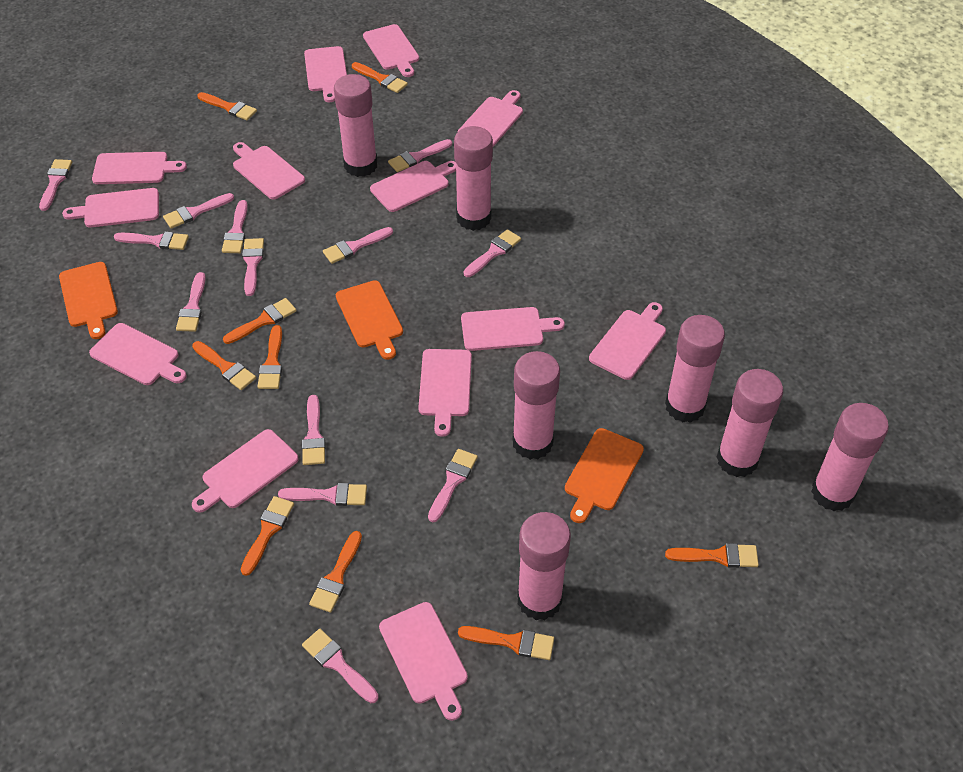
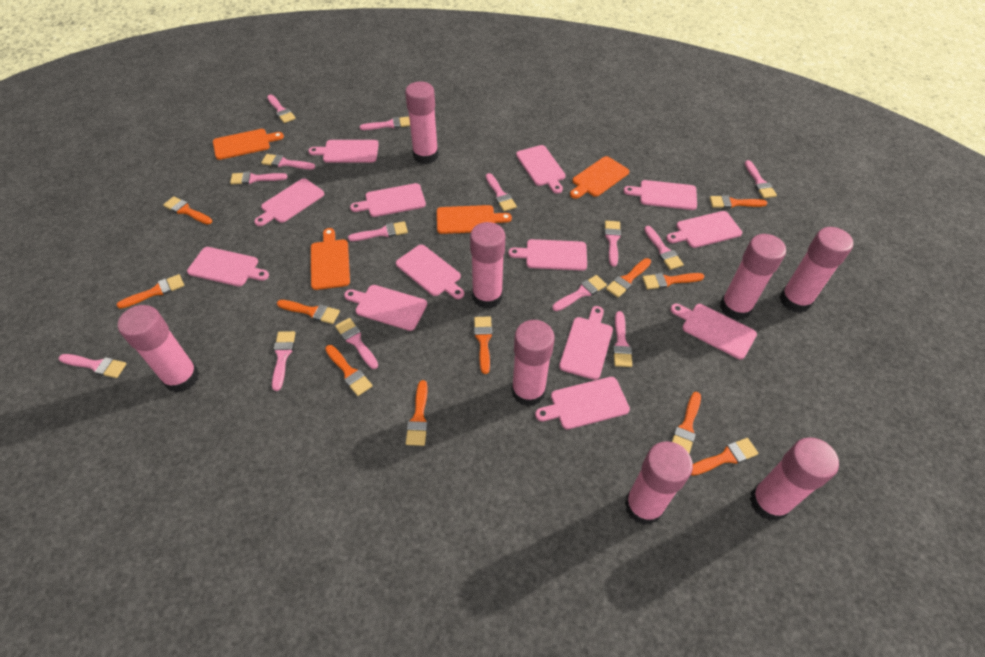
orange brush: [192,341,256,390] [197,92,257,120] [223,298,297,344] [241,496,294,576] [257,325,282,389] [309,531,362,613] [352,62,408,93] [458,626,554,660] [665,543,759,568] = 9 -> [117,274,184,309] [163,196,212,224] [277,300,340,324] [325,345,372,396] [406,380,428,446] [474,316,492,374] [606,258,651,297] [642,273,705,289] [672,392,701,454] [691,438,759,476] [710,195,767,208] = 11
orange cutting board: [59,262,118,339] [336,280,403,360] [565,428,644,523] = 3 -> [213,129,284,160] [311,228,350,290] [437,205,512,234] [570,156,629,199] = 4
pink brush: [39,159,72,211] [114,232,189,250] [163,193,234,228] [176,272,206,332] [222,200,248,253] [242,238,264,296] [278,483,367,506] [302,395,325,465] [302,629,379,703] [323,227,393,264] [388,139,452,172] [428,449,478,522] [464,229,521,277] = 13 -> [59,354,126,378] [230,172,288,184] [261,154,315,169] [267,95,296,123] [272,331,295,391] [335,318,378,369] [348,221,408,241] [360,117,410,130] [486,173,517,211] [552,275,607,311] [605,221,621,266] [613,311,632,367] [644,226,684,270] [745,160,777,198] = 14
pink glue stick: [334,74,377,177] [454,126,493,231] [513,351,560,460] [517,512,571,620] [665,315,725,423] [717,369,783,477] [811,403,889,511] = 7 -> [118,305,199,392] [405,81,439,164] [470,222,505,309] [511,320,555,407] [625,441,693,525] [720,234,786,320] [750,437,839,521] [779,227,853,313] = 8

